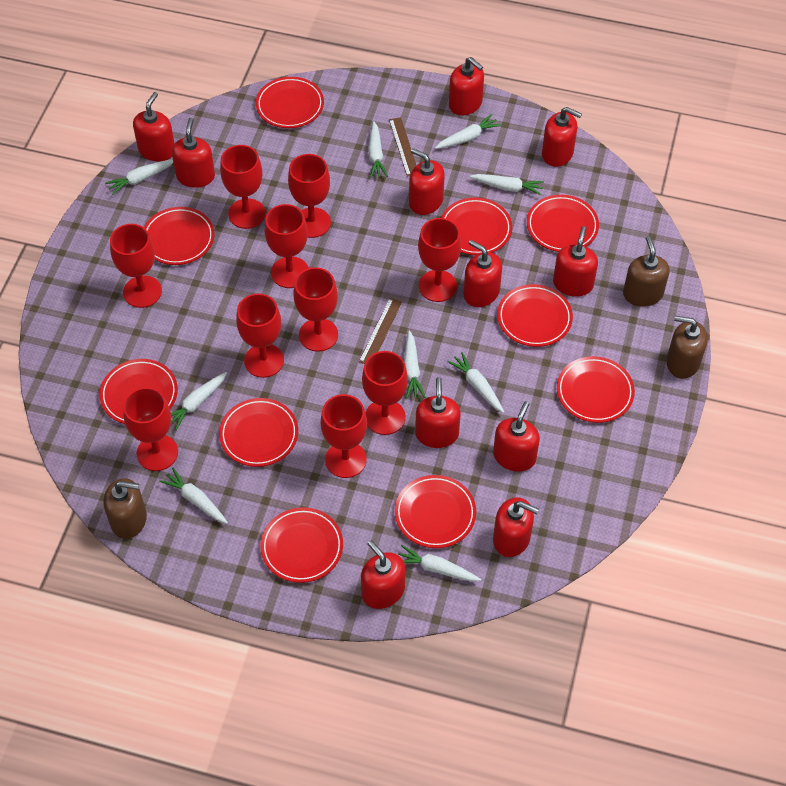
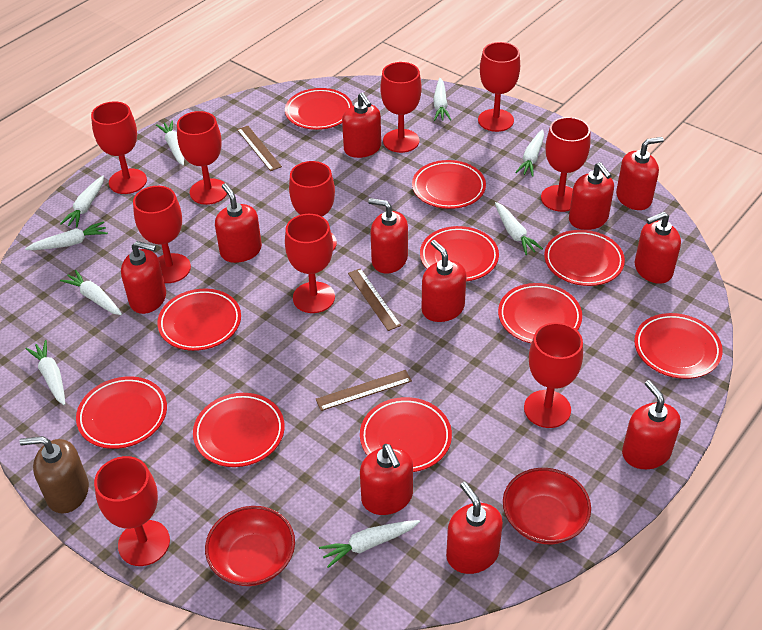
brown ruler: [359,298,402,364] [389,117,417,177] = 2 -> [237,126,282,171] [316,370,412,411] [348,268,401,331] = 3
brown soap dispenser: [103,478,147,539] [623,236,670,307] [666,316,708,379] = 3 -> [20,436,89,513] = 1
red bowl: none = 0 -> [205,506,295,586] [503,468,591,544] = 2

